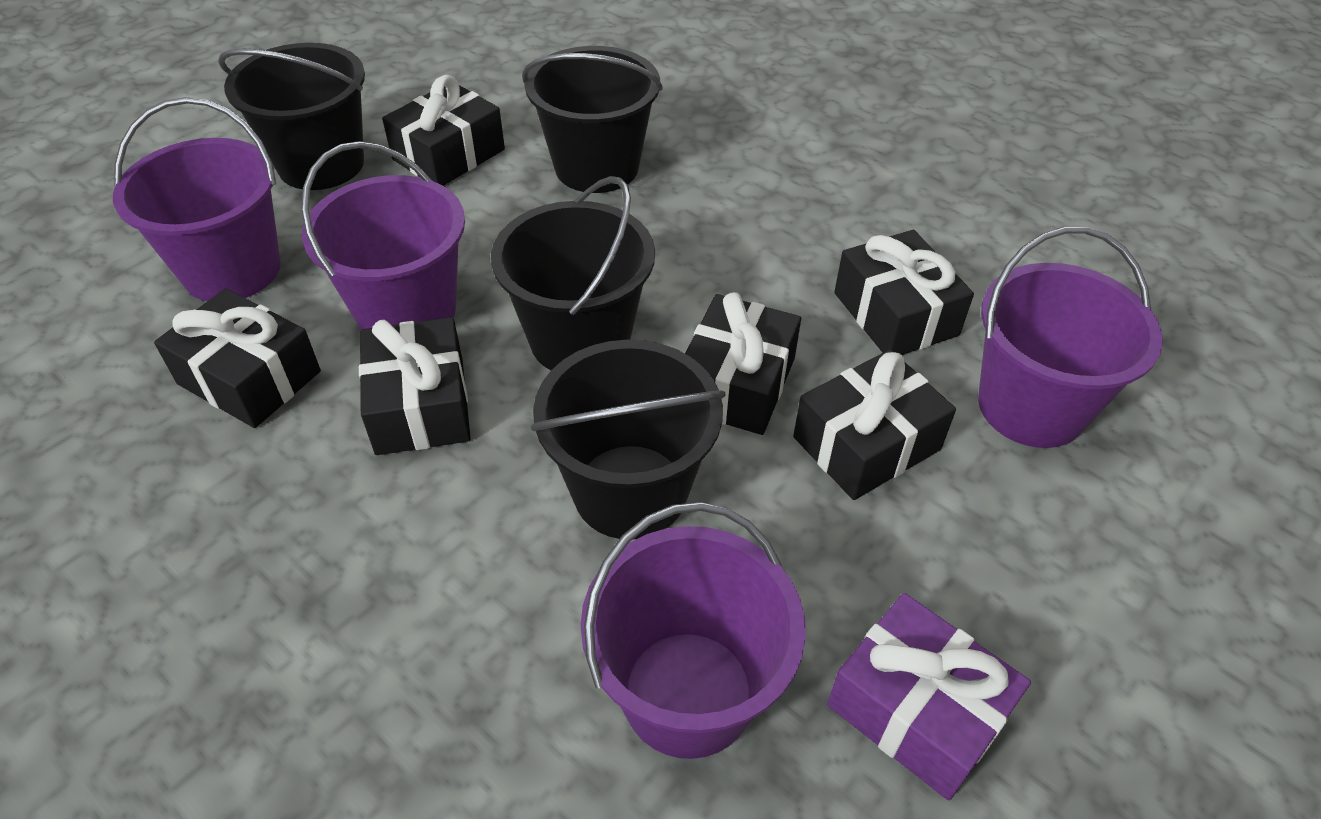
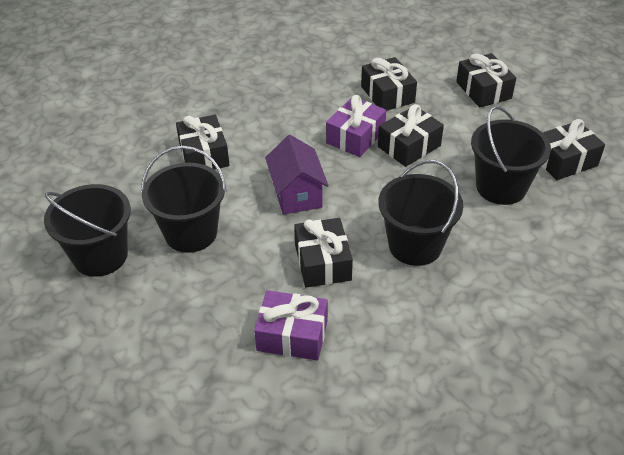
purple bucket: [113,97,281,301] [301,141,465,329] [580,502,806,759] [978,227,1163,448] = 4 -> none = 0
purple gift: [827,593,1031,800] = 1 -> [254,290,328,361] [326,95,386,157] = 2
purple house: none = 0 -> [265,135,329,215] = 1

